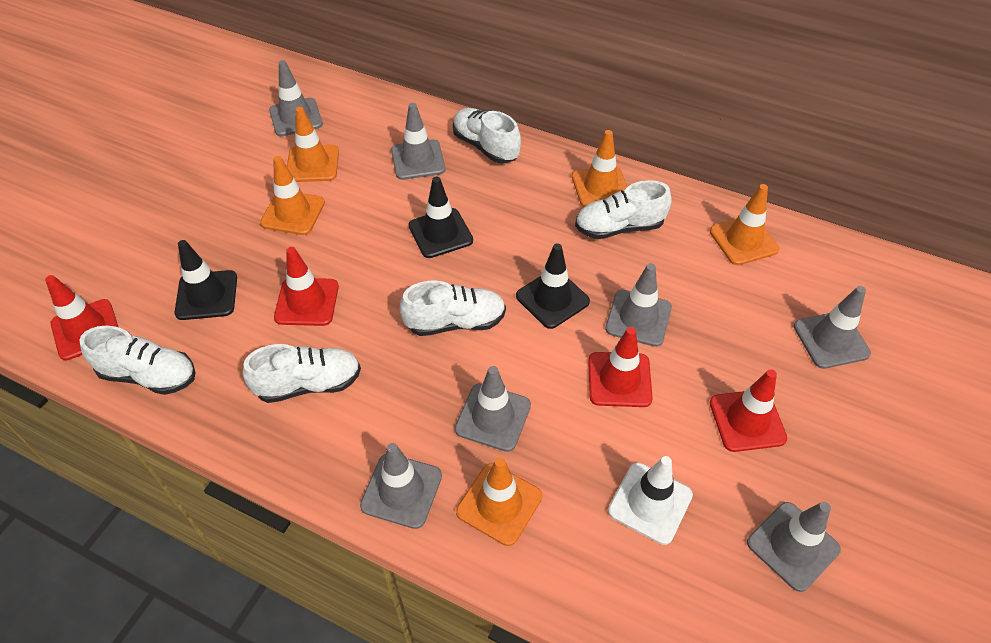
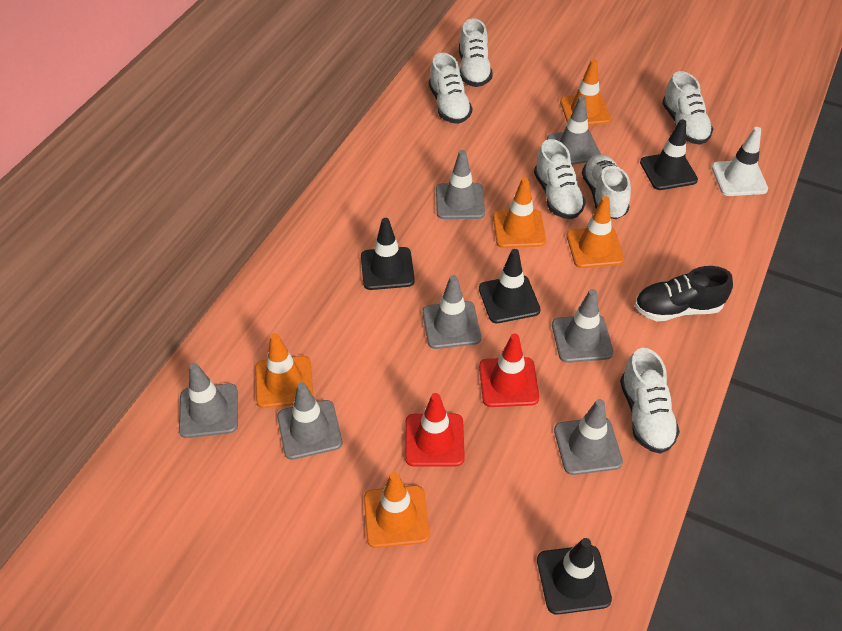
black shoe: none = 0 -> [635,266,733,321] = 1
black traffic cone: [174,240,237,320] [409,177,473,258] [516,243,590,329] = 3 -> [361,218,415,290] [479,249,541,323] [537,538,612,615] [640,120,698,190] = 4
red traffic cone: [45,275,118,360] [274,247,339,326] [588,327,653,407] [710,369,787,452] = 4 -> [405,393,465,467] [479,333,539,407] = 2
white shoe: [79,326,196,395] [242,344,361,403] [400,280,506,336] [453,108,521,163] [575,180,672,239] = 5 -> [429,53,472,124] [459,18,493,87] [534,139,586,219] [582,154,631,219] [620,348,680,454] [662,71,713,145] = 6

